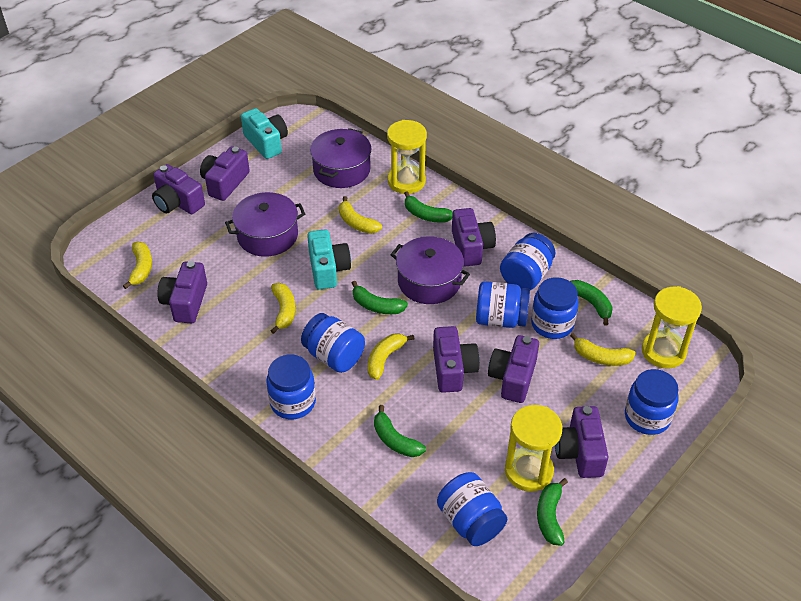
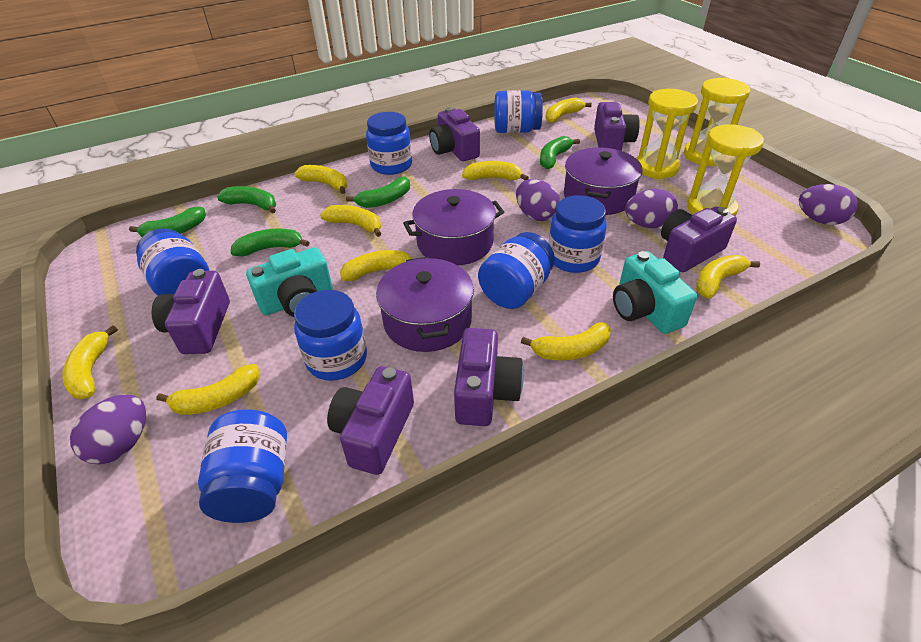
purple camera: [152,164,205,214] [157,261,207,323] [200,147,250,201] [433,326,480,393] [452,208,496,267] [488,335,539,403] [555,406,609,478] = 7 -> [152,269,230,354] [327,366,414,475] [429,107,480,161] [454,328,524,426] [594,102,640,151] [661,207,737,272] = 6
purple egg: none = 0 -> [70,394,146,465] [516,179,560,221] [625,189,678,228] [799,184,858,225] = 4
yellow banana: [123,242,152,289] [271,283,296,334] [339,196,382,234] [368,334,414,380] [570,333,636,366] = 5 -> [63,325,118,399] [156,364,260,415] [295,165,347,194] [320,205,381,237] [340,250,412,281] [462,161,529,180] [521,322,611,360] [546,98,592,123] [696,255,760,299] = 9

